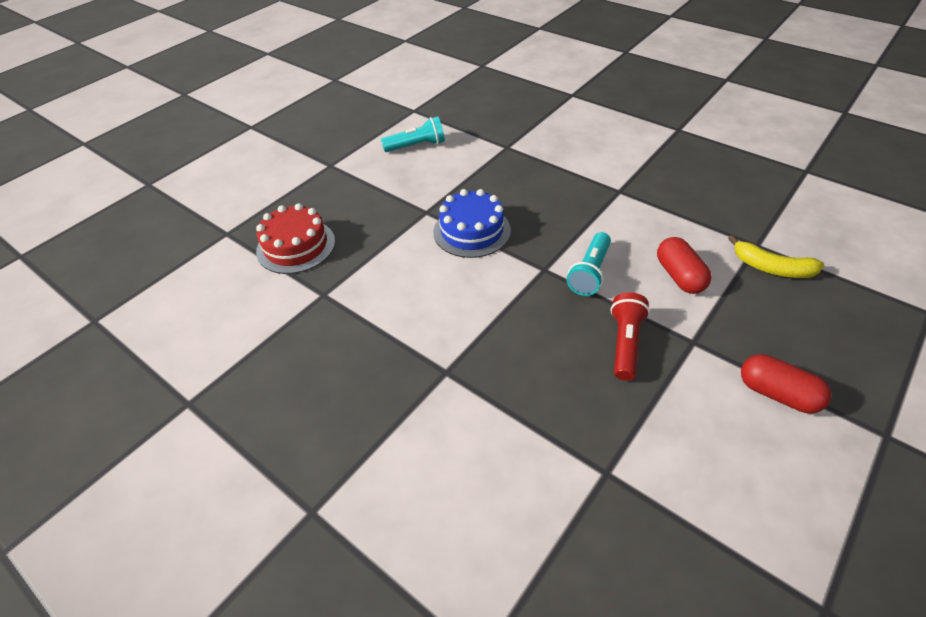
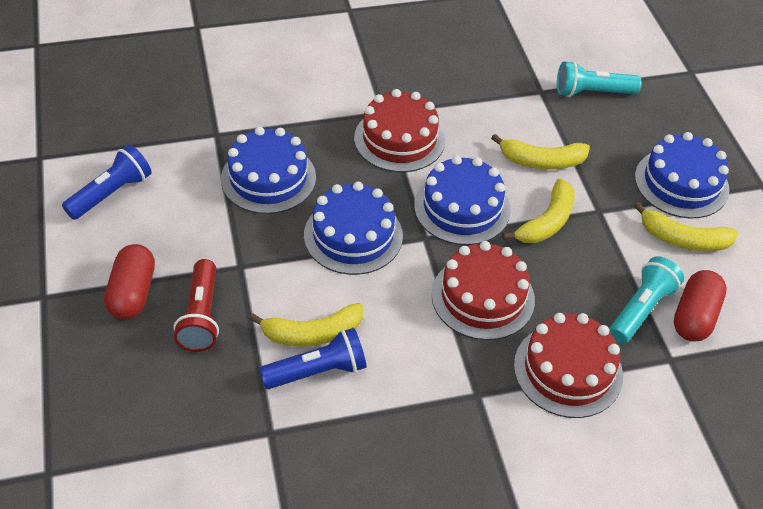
blue cake: [433,189,511,258] = 1 -> [221,127,316,214] [304,182,403,275] [414,156,511,245] [635,132,729,219] = 4
blue flashlight: none = 0 -> [62,145,152,220] [259,328,367,389] = 2
red cake: [256,203,335,274] = 1 -> [354,89,445,172] [431,241,535,340] [514,313,623,418] = 3
yellow banana: [728,235,824,278] = 1 -> [249,303,363,346] [491,134,590,169] [502,179,574,243] [634,202,738,251] = 4

